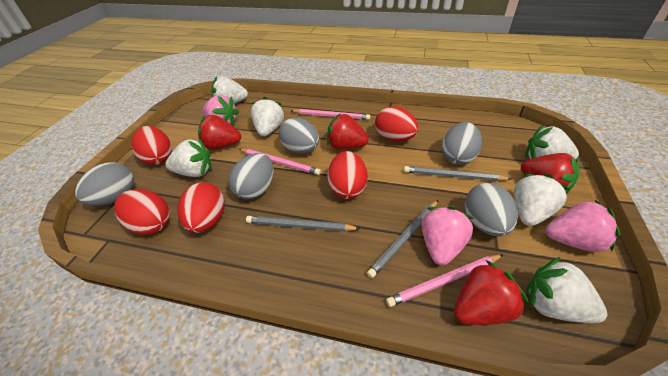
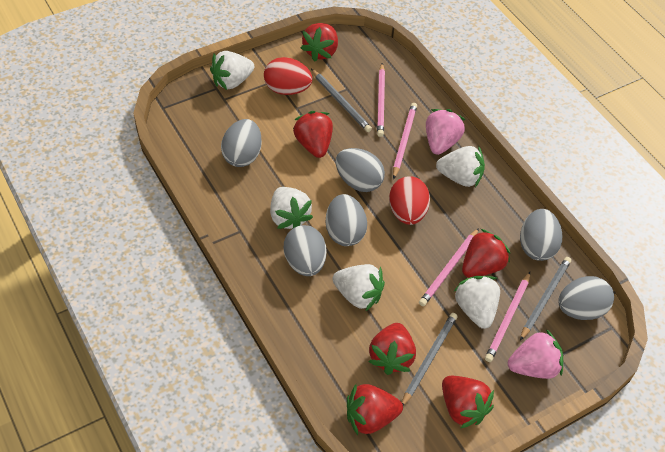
grey egg: [75,162,134,206] [229,153,273,199] [279,117,319,154] [442,122,482,165] [465,183,518,236] = 5 -> [221,119,262,167] [284,225,326,276] [325,194,367,246] [336,148,385,192] [520,209,562,261] [558,276,614,320] = 6
pink pencil: [239,149,321,175] [291,109,370,120] [386,254,503,307] = 3 -> [377,63,385,137] [393,103,417,179] [419,228,479,306] [485,272,530,362] = 4
pink strawberry: [202,95,239,126] [421,206,474,265] [545,200,620,252] = 3 -> [426,109,466,155] [508,329,563,379] = 2
red egg: [114,189,170,235] [131,126,171,165] [177,182,225,233] [328,151,368,199] [375,107,418,142] = 5 -> [264,57,313,95] [389,176,430,225] = 2
red strawberry: [198,115,241,150] [327,113,369,150] [454,260,528,325] [521,153,580,194] = 4 -> [293,111,333,158] [301,23,338,62] [347,384,403,435] [369,323,416,375] [442,376,494,428] [462,229,510,278] = 6
white strawberry: [165,139,212,177] [211,76,248,104] [251,97,284,136] [514,174,569,226] [525,125,579,160] [526,257,607,323] = 6 -> [210,51,254,90] [270,187,313,229] [332,264,385,311] [436,146,485,187] [453,276,500,329] = 5

